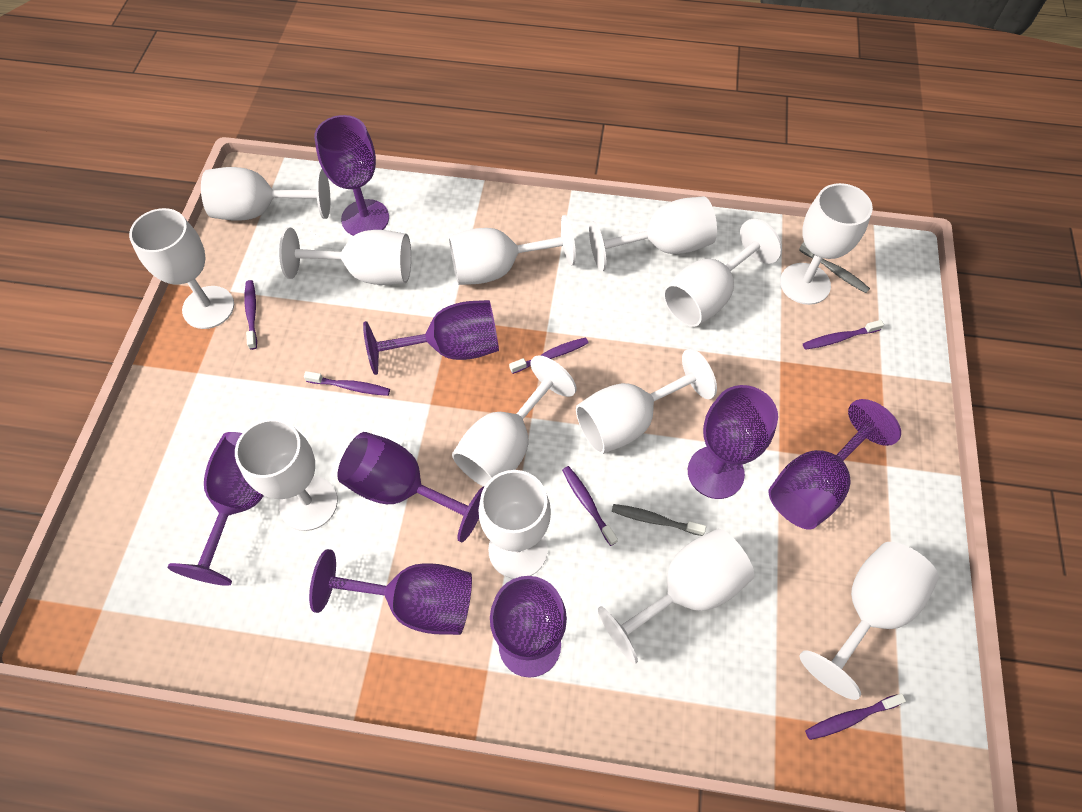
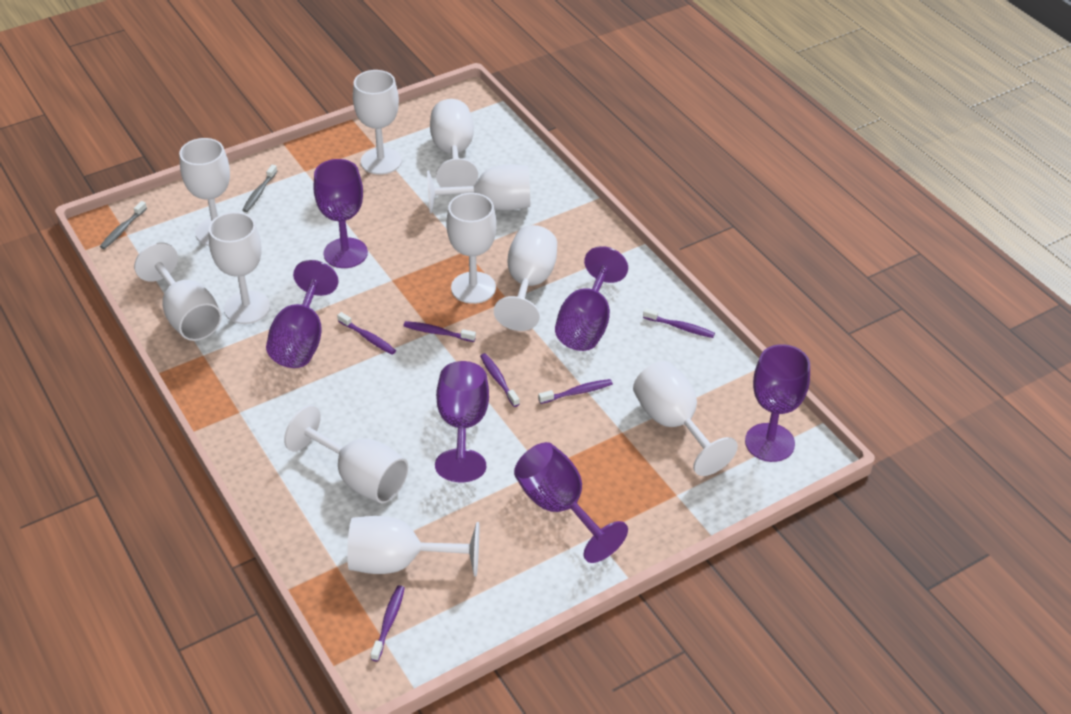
purple goblet: [168,432,264,586] [309,549,472,635] [314,115,389,236] [337,432,484,543] [363,300,499,375] [490,576,567,678] [688,385,778,499] [768,399,901,529] = 8 -> [266,260,339,368] [314,159,368,268] [435,361,489,482] [514,442,628,563] [555,246,628,351] [745,344,810,462] = 6
white goblet: [129,208,234,329] [201,167,330,221] [235,419,338,531] [279,227,411,285] [449,215,576,285] [452,355,577,486] [479,470,551,579] [576,348,717,454] [589,196,717,271] [597,529,754,664] [663,219,782,327] [780,183,873,305] [799,542,939,700] = 13 -> [134,243,222,341] [179,138,230,246] [209,212,270,324] [284,405,408,503] [347,516,479,576] [353,70,402,175] [427,164,530,213] [430,99,478,187] [446,193,497,304] [494,225,557,331] [633,361,738,476] = 11

